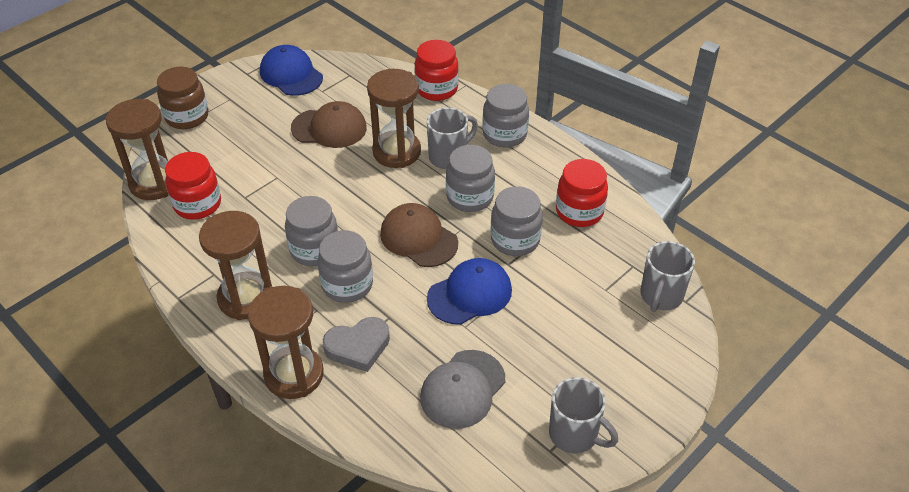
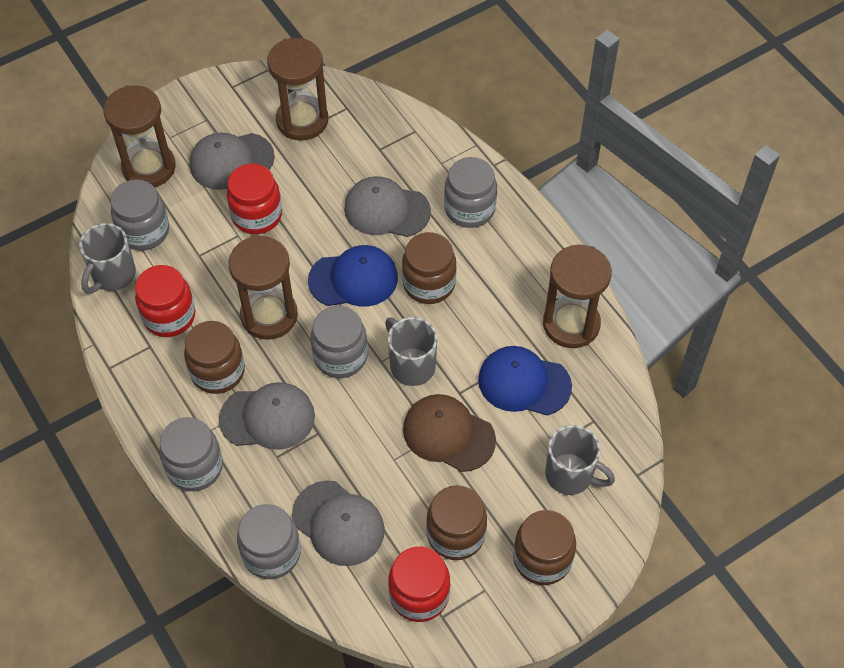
brown cap: [291,101,367,148] [380,203,458,267] = 2 -> [403,394,496,472] = 1
brown jar: [157,67,208,129] = 1 -> [184,321,245,394] [402,232,457,304] [426,485,487,560] [513,510,576,585] = 4
grey cap: [420,350,505,429] = 1 -> [190,133,275,190] [219,382,315,450] [292,480,385,566] [344,176,431,237] = 4
grey heart: [323,317,390,372] = 1 -> none = 0

